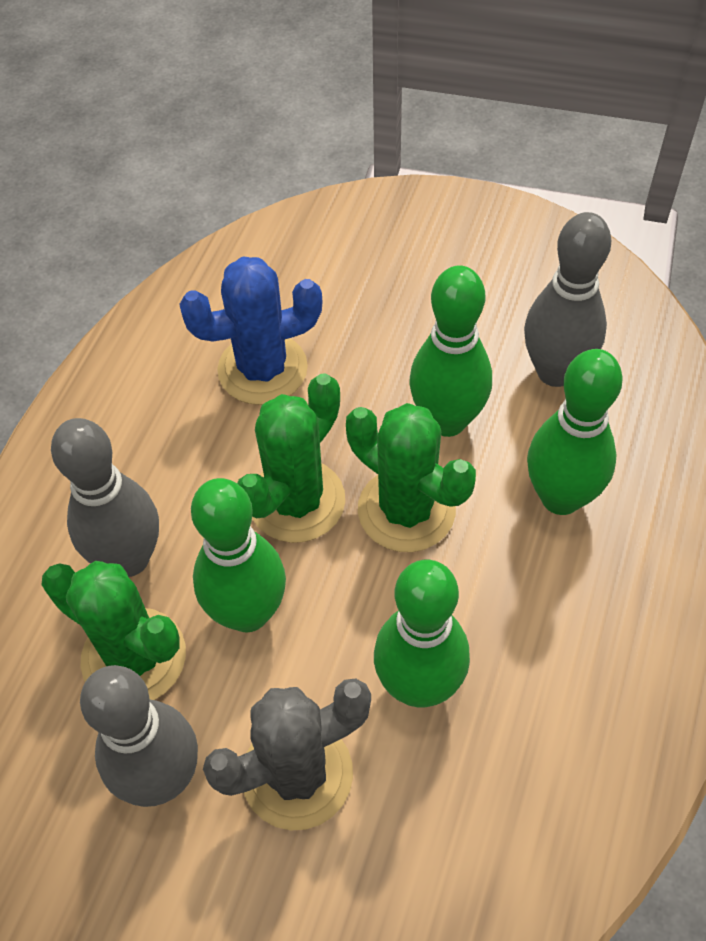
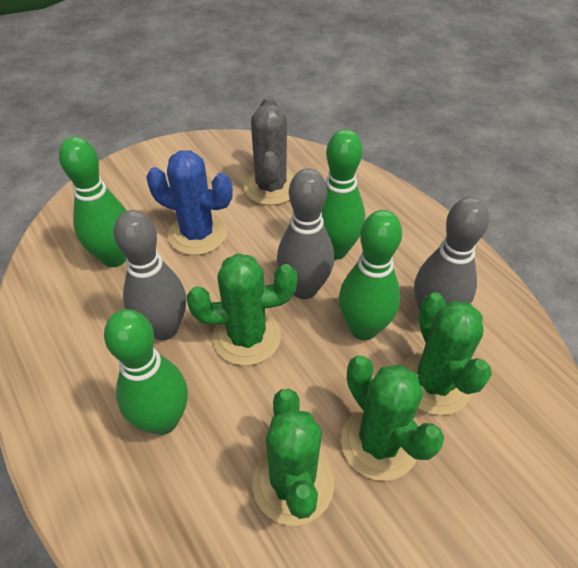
green cactus: [42,561,186,700] [237,374,345,543] [346,403,476,552] = 3 -> [187,253,297,366] [252,389,334,526] [341,356,444,481] [402,292,492,415] = 4

